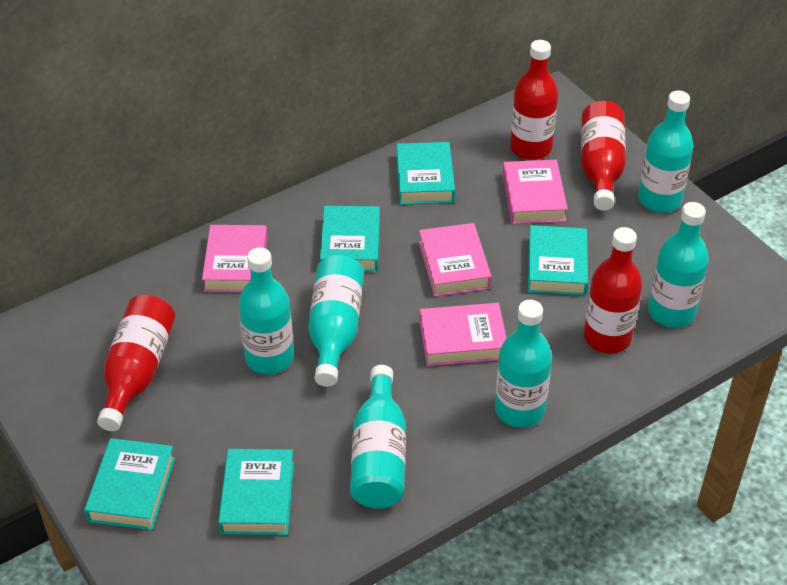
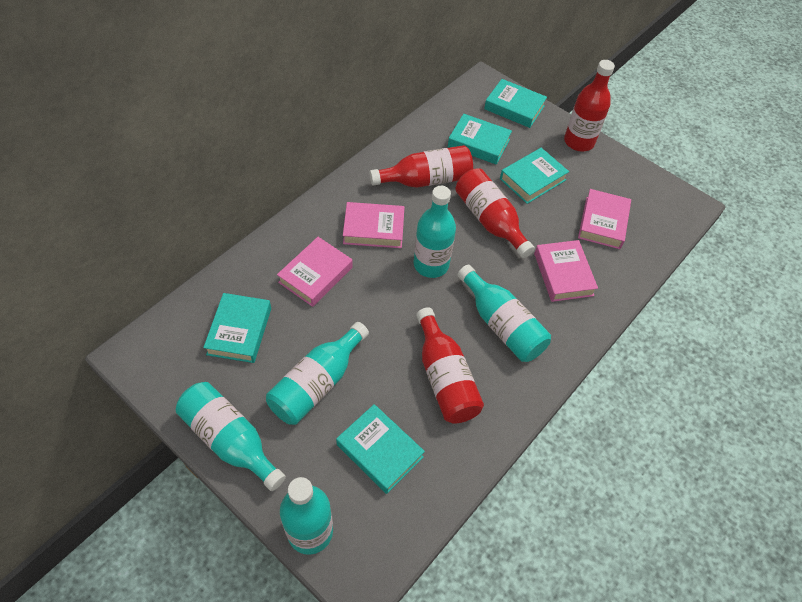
turquoise bottle: [238,247,294,374] [308,255,364,387] [350,365,406,509] [495,300,552,428] [638,91,694,213] [648,202,709,328] = 6 -> [176,382,286,491] [266,322,369,425] [280,477,333,555] [414,186,456,278] [458,265,551,362] = 5

